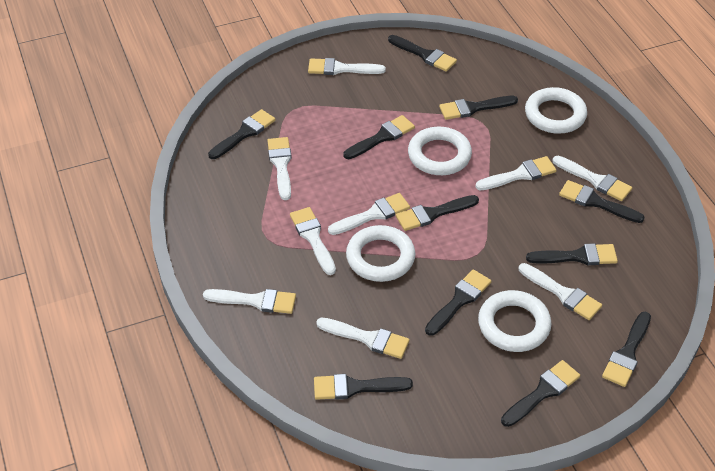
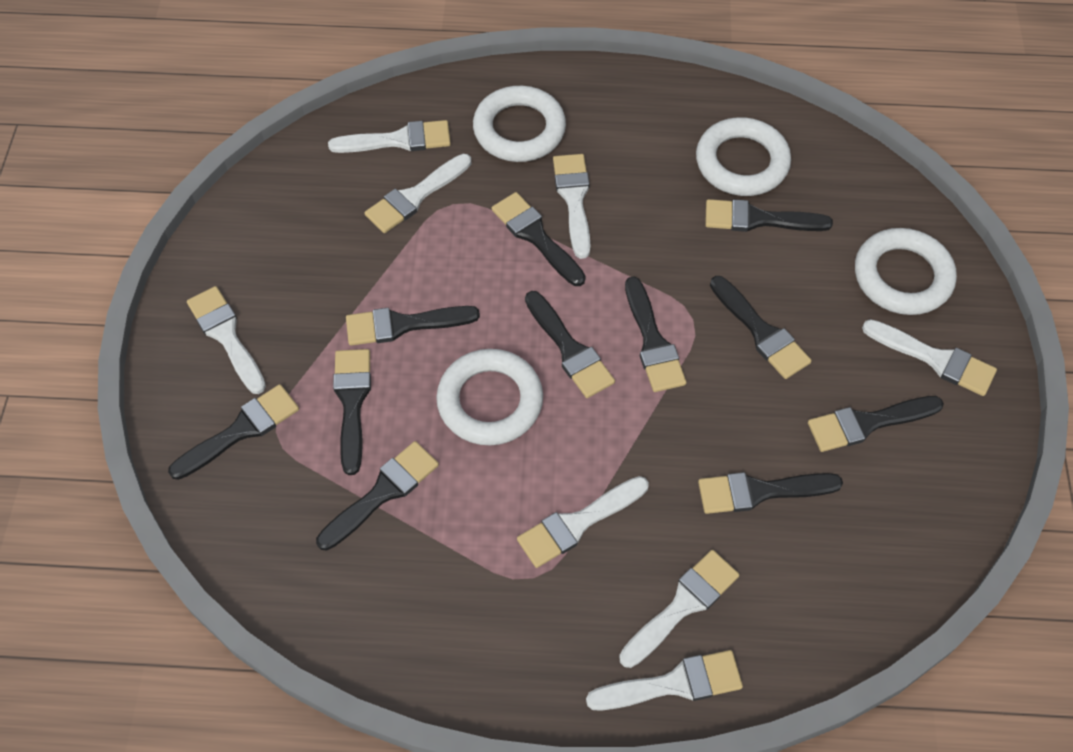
white brush: [203,289,296,314] [267,137,292,200] [290,207,336,275] [308,58,386,75] [316,318,410,359] [328,193,410,235] [475,156,557,190] [519,263,602,320] [552,156,632,201] = 9 -> [187,286,266,394] [328,120,451,153] [365,154,471,233] [517,476,649,568] [553,154,590,259] [586,650,743,711] [619,550,740,668] [862,319,997,396] = 8

